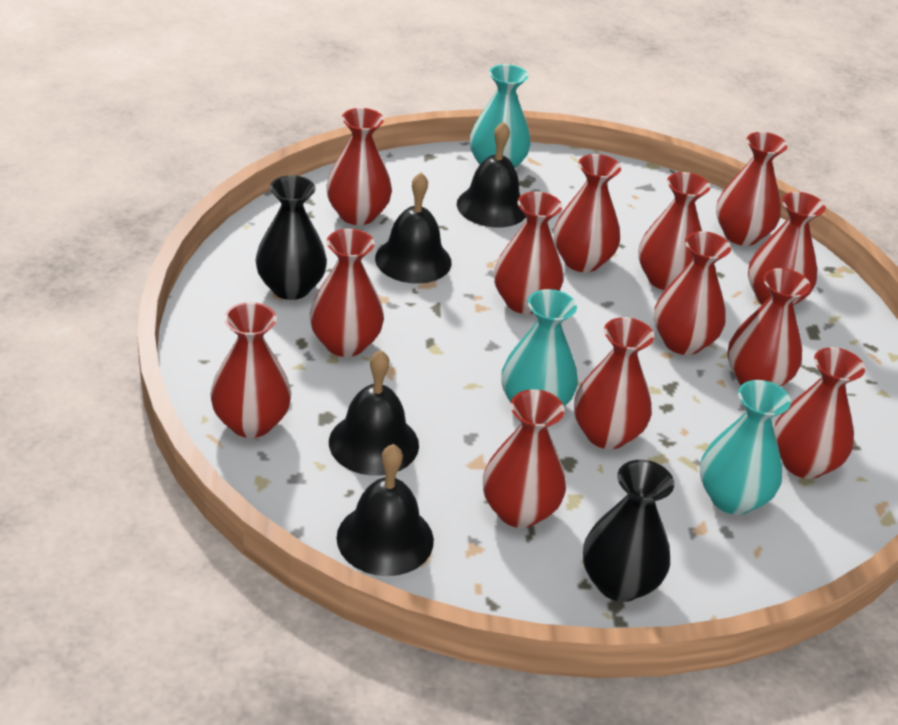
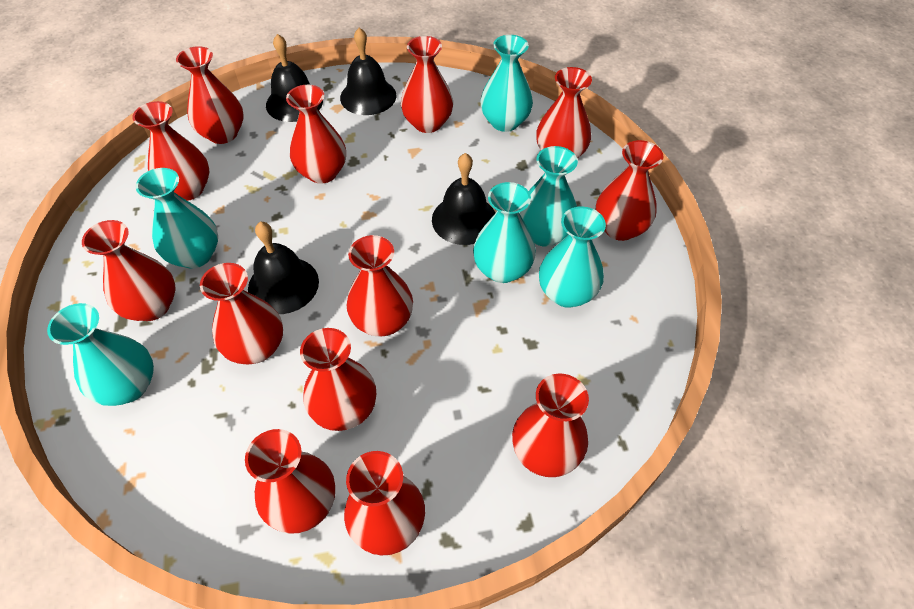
black vase: [256,175,327,300] [583,460,674,602] = 2 -> none = 0
turquoise vase: [470,64,531,168] [501,289,578,407] [700,380,791,515] = 3 -> [47,303,154,406] [136,168,218,269] [473,182,536,283] [480,35,533,132] [519,146,578,247] [539,206,606,308] = 6

